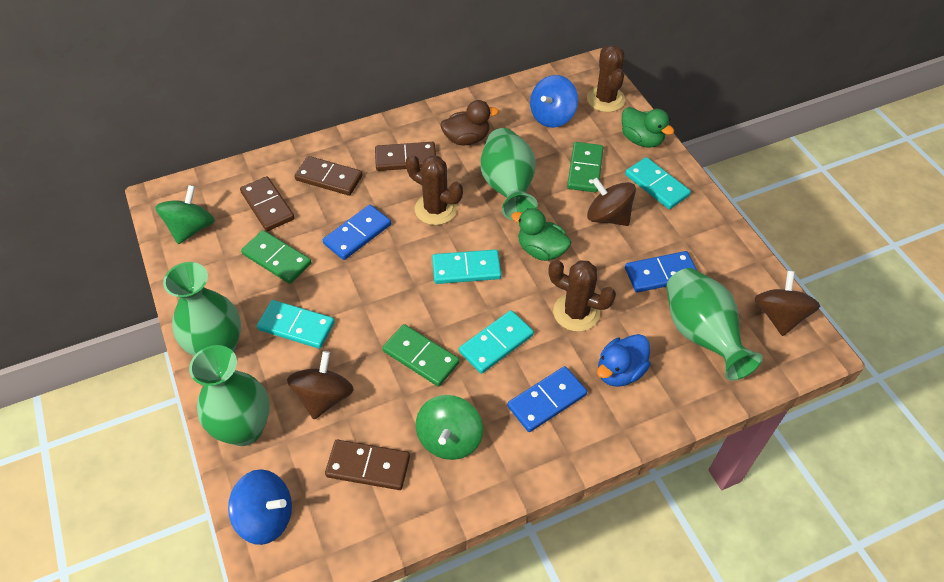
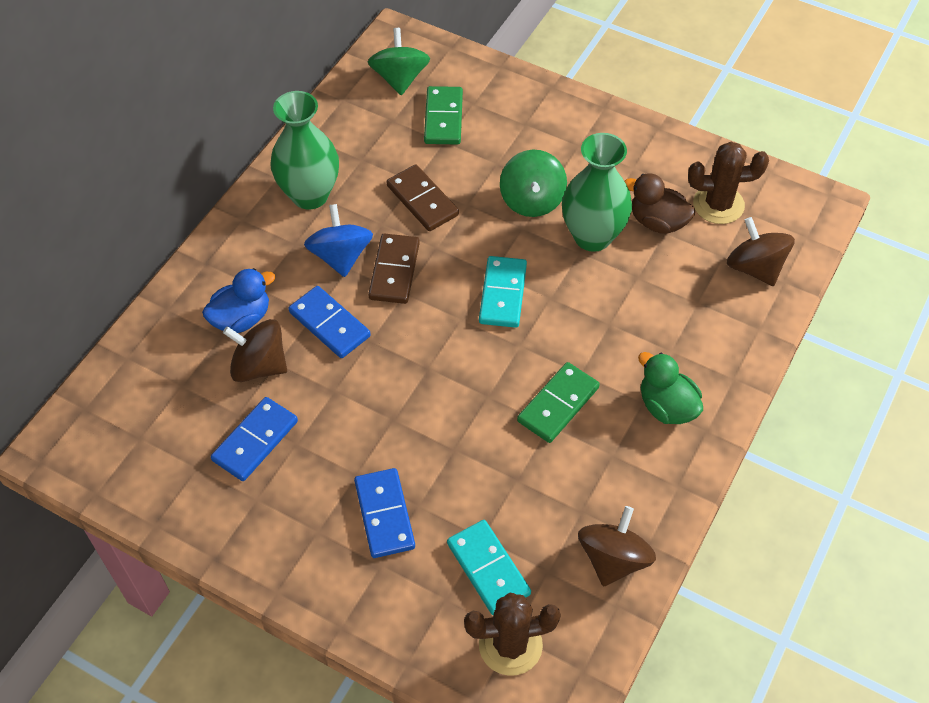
blue spinning top: [228,469,292,545] [530,75,578,128] = 2 -> [304,204,373,277] = 1
brown cactus: [406,154,463,225] [549,260,616,332] [587,45,625,112] = 3 -> [464,593,561,676] [688,142,769,224] = 2
brown domino: [240,176,295,231] [295,156,363,196] [325,440,410,490] [375,142,436,171] = 4 -> [368,234,420,304] [386,164,459,231] = 2
green domino: [241,230,312,284] [382,324,460,387] [567,142,604,193] = 3 -> [424,86,463,144] [517,362,600,443] = 2
green duck: [511,208,571,261] [622,107,674,148] = 2 -> [638,352,703,424] = 1
green vase: [163,262,241,356] [189,345,270,446] [480,128,538,221] [666,268,763,381] = 4 -> [270,91,339,210] [562,133,632,252] = 2
turquoise domino: [257,300,335,349] [432,249,501,284] [459,310,534,374] [625,157,691,209] = 4 -> [447,520,531,615] [479,256,527,328] = 2

